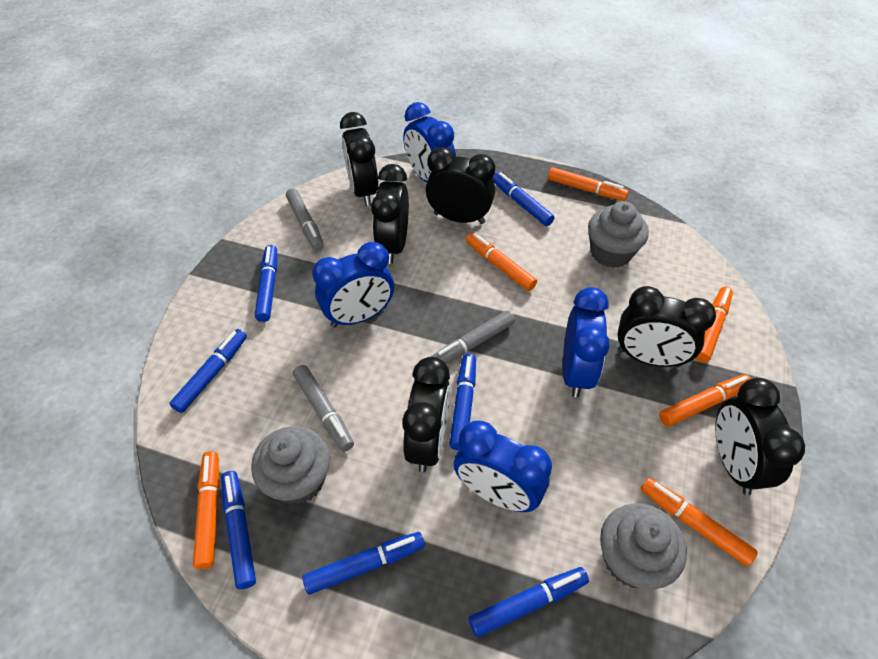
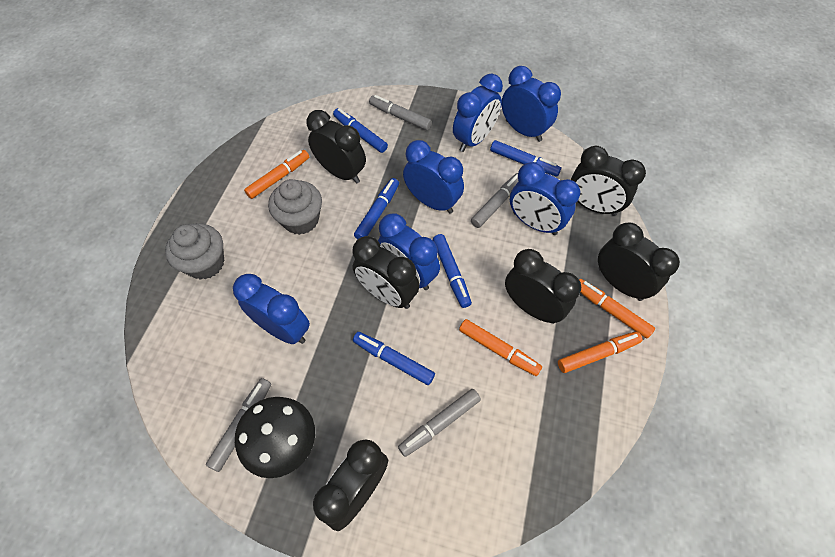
black mushroom: none = 0 -> [235,397,315,478] = 1
blue clock: [312,242,394,328] [403,102,456,183] [454,420,552,512] [563,287,610,398] = 4 -> [233,274,310,344] [378,213,440,290] [403,140,464,214] [453,74,503,152] [502,66,561,142] [510,162,580,235] = 6
blue marker: [169,329,247,413] [221,471,256,589] [255,245,277,322] [302,532,425,595] [449,354,476,450] [469,567,589,637] [493,172,554,226] = 7 -> [333,108,388,153] [353,332,435,385] [354,178,399,239] [433,234,472,308] [490,140,561,176] = 5
grey cupcake: [251,426,330,505] [588,201,649,268] [600,503,687,589] = 3 -> [165,223,224,280] [268,179,322,235] = 2
grey marker: [286,189,324,251] [293,365,354,452] [431,310,515,364] = 3 -> [206,378,271,472] [369,95,432,130] [398,389,481,457] [471,173,518,228] = 4
orange marker: [193,451,219,569] [466,232,537,291] [548,167,629,201] [641,478,758,566] [659,374,751,426] [695,287,733,363] = 6 -> [244,150,309,199] [459,319,542,376] [558,331,642,373] [579,279,655,338] = 4

